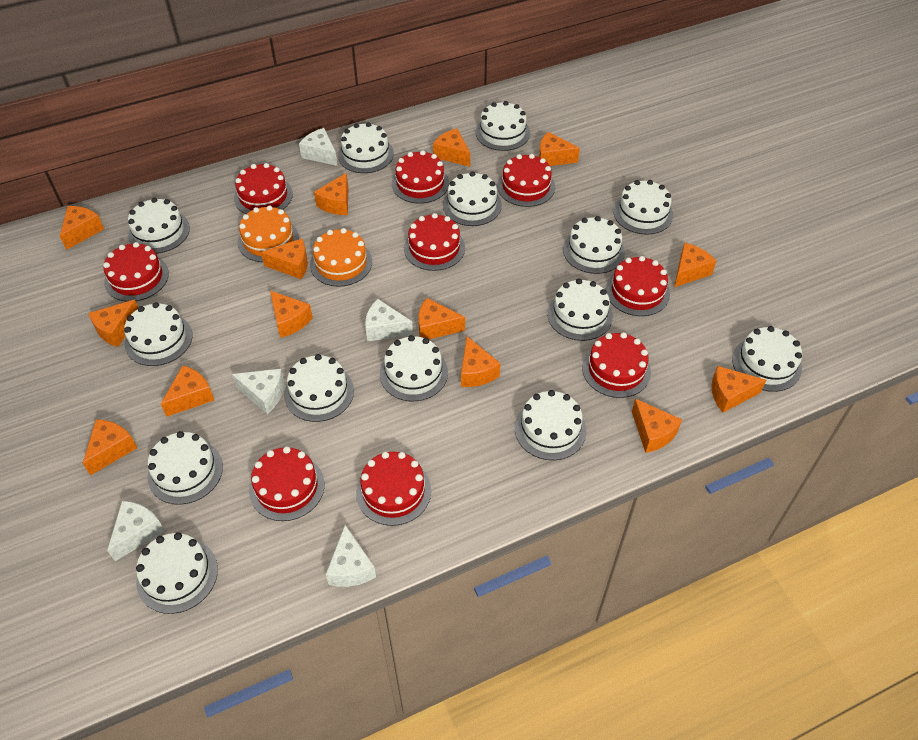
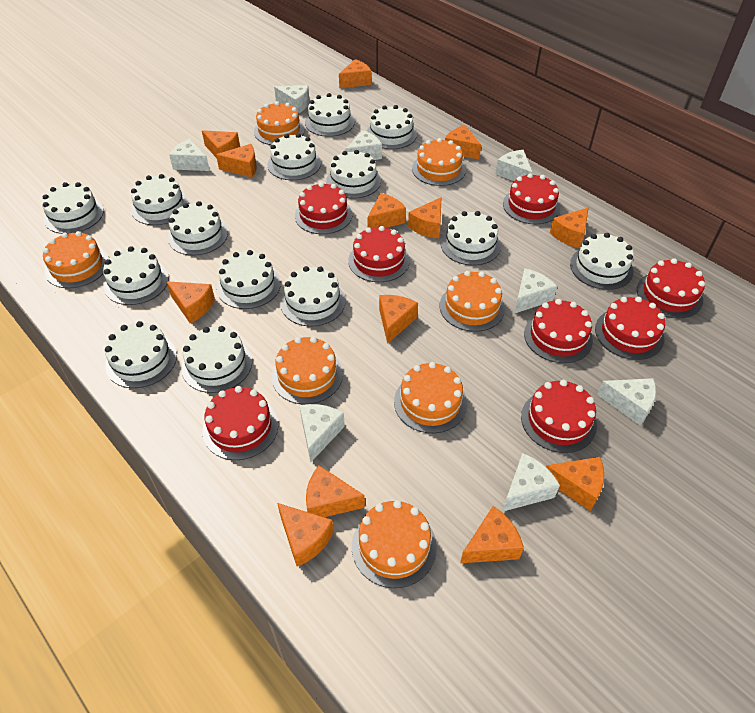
orange cake: [238,205,299,262] [310,228,372,287] = 2 -> [43,231,109,288] [254,101,305,145] [272,336,343,405] [352,500,437,588] [394,362,467,433] [412,138,466,186] [440,271,505,332] = 7
orange cheese: [60,206,104,250] [83,419,137,475] [88,300,138,347] [161,365,214,417] [261,239,308,279] [270,291,313,338] [314,173,349,215] [419,298,465,339] [433,128,470,167] [461,337,500,387] [539,132,580,166] [632,399,682,453] [674,243,716,287] [711,366,766,413] = 14 -> [166,281,215,323] [202,130,240,158] [216,144,257,177] [277,503,334,566] [306,466,365,517] [339,59,371,88] [367,193,406,228] [379,295,418,344] [408,198,441,238] [445,125,481,160] [460,506,524,563] [546,457,604,511] [550,207,589,248] = 13
red cake: [103,242,169,302] [234,163,293,214] [249,447,325,521] [356,452,431,526] [392,150,449,203] [404,213,465,271] [497,154,555,207] [582,332,651,398] [606,256,670,316] = 9 -> [202,386,278,460] [295,182,352,234] [348,226,410,282] [503,173,560,224] [521,380,597,453] [524,299,593,363] [595,297,665,360] [637,258,705,319] = 8
white cheese: [107,501,165,561] [232,369,284,414] [299,128,338,166] [326,525,376,587] [365,299,413,342] = 5 -> [169,138,210,171] [274,85,309,113] [300,404,345,462] [345,130,382,160] [496,150,533,181] [502,453,560,512] [514,268,557,314] [597,378,656,425] = 8

